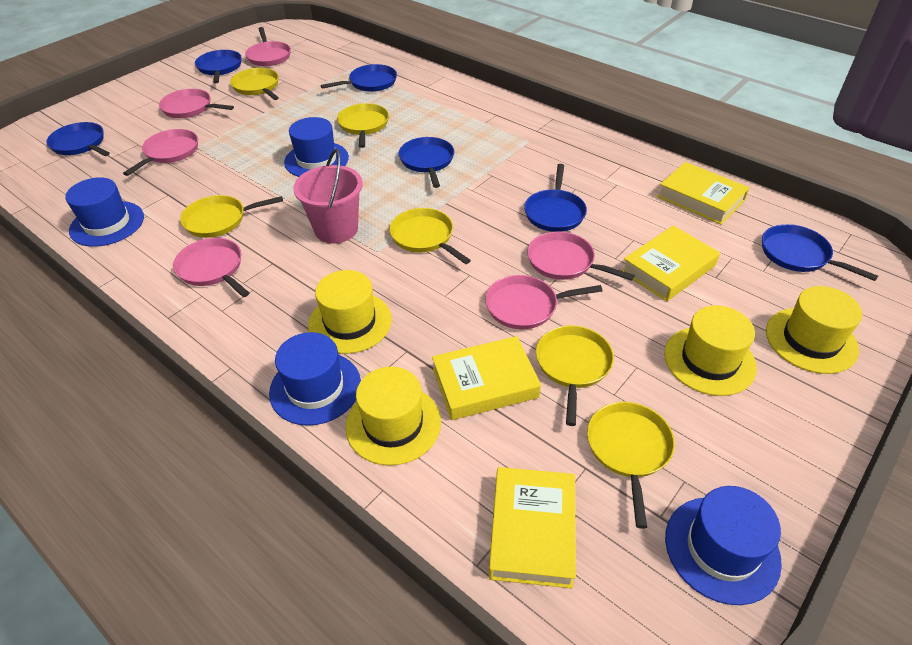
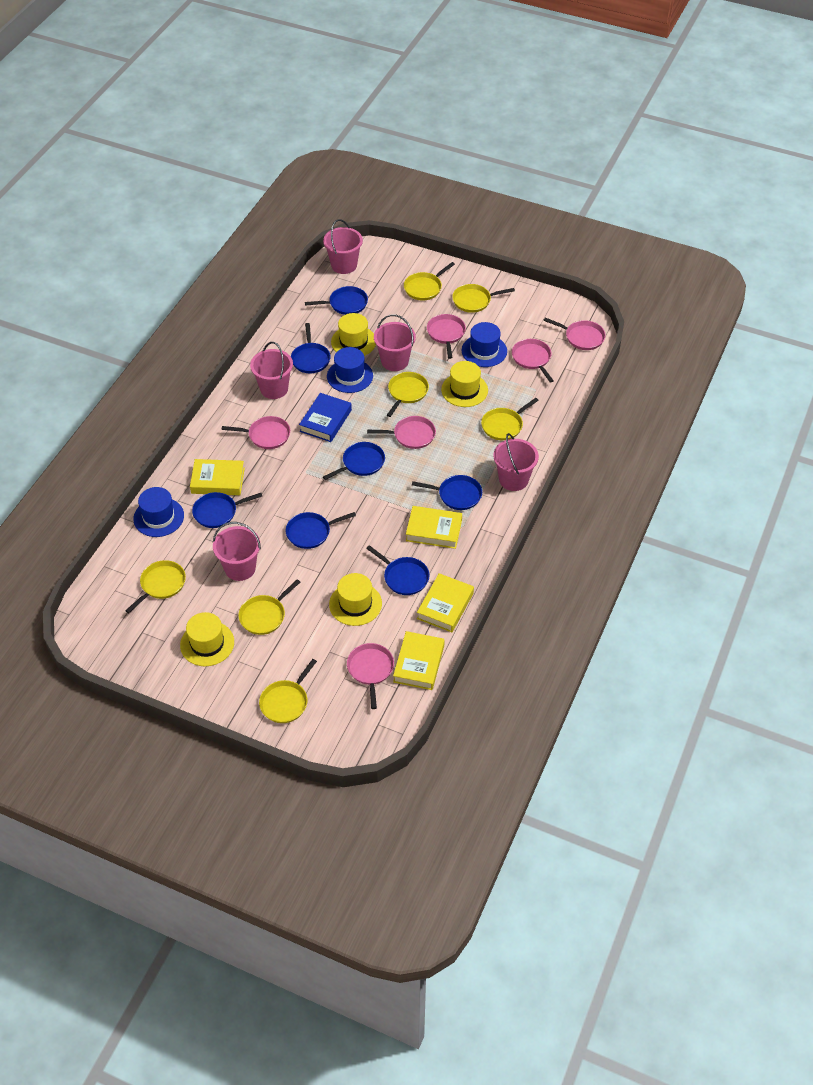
blue book: none = 0 -> [299,393,352,442] = 1
blue hat: [65,177,144,247] [269,332,361,426] [284,117,349,177] [665,486,782,605] = 4 -> [133,487,184,537] [327,347,373,393] [462,322,507,367] = 3
blue pan: [46,122,110,156] [195,50,242,83] [321,64,397,92] [399,137,454,188] [524,164,587,232] [762,224,878,281] = 6 -> [192,492,262,528] [286,512,356,549] [291,323,331,373] [305,286,368,315] [323,442,385,480] [366,545,430,595] [412,475,482,510] = 7
pink bucket: [293,149,363,244] = 1 -> [213,522,261,581] [250,342,293,399] [323,219,363,274] [374,314,416,371] [494,433,539,491] = 5
yellow pan: [180,195,283,238] [230,68,279,100] [337,103,389,148] [389,208,471,264] [536,325,614,426] [587,402,675,529] = 6 -> [125,560,186,613] [238,579,300,635] [259,659,317,723] [387,372,429,417] [404,262,455,301] [452,284,515,313] [481,398,539,441] = 7

